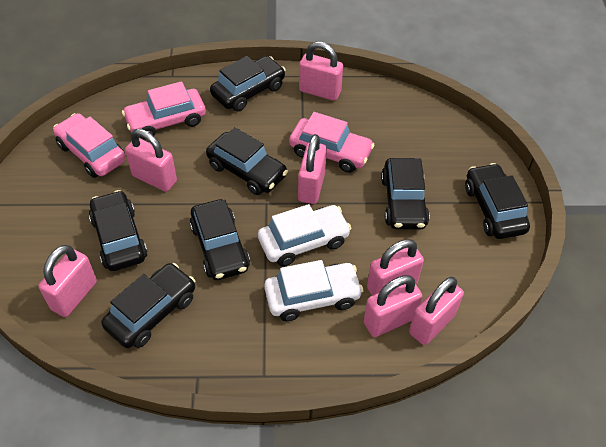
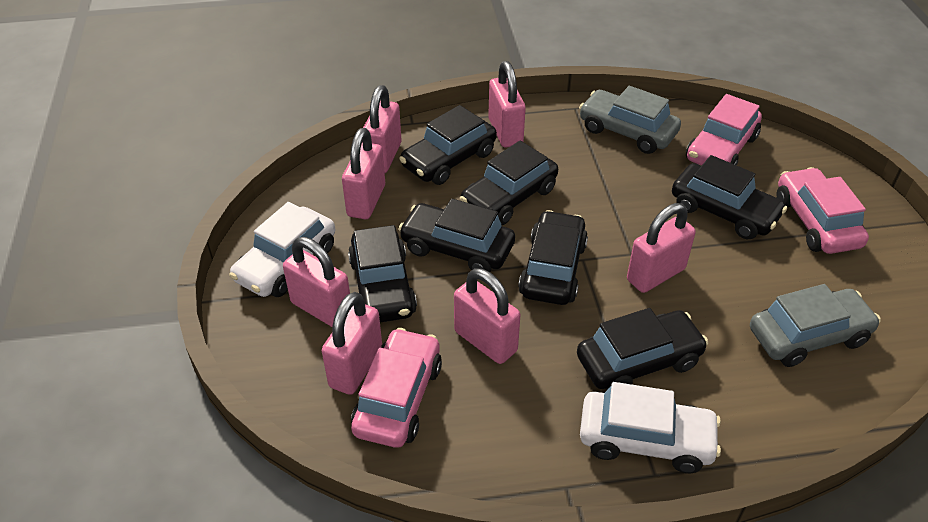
grey car: none = 0 -> [579,86,681,154] [750,284,881,367] = 2

